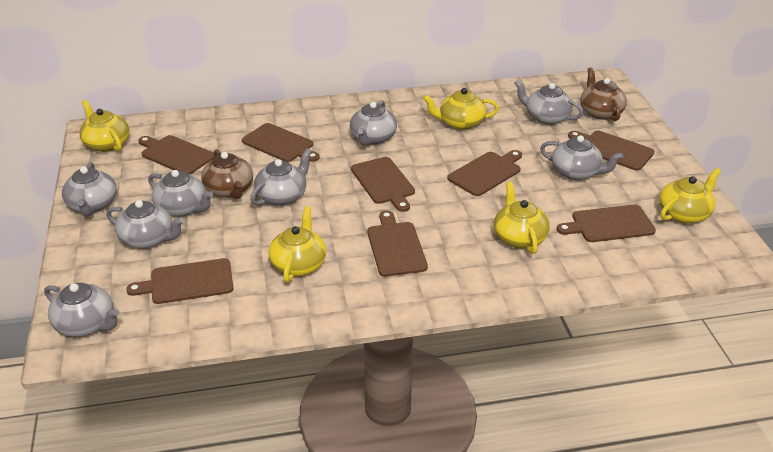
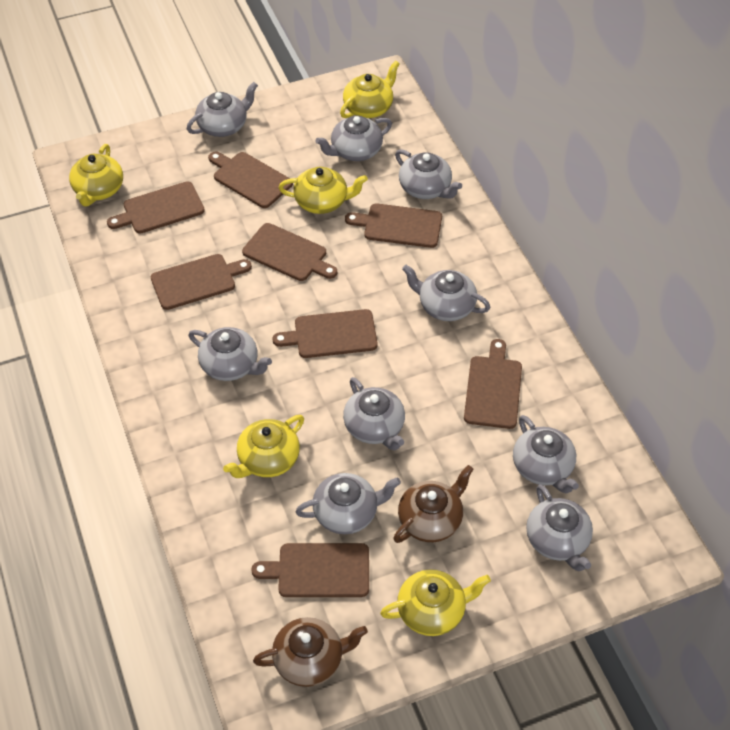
grey teapot: [44,283,119,337] [62,162,117,217] [106,200,184,249] [148,170,213,217] [250,148,312,206] [350,100,397,146] [515,80,583,125] [540,135,624,180] = 8 -> [187,82,258,137] [189,327,272,381] [295,473,401,534] [315,116,392,161] [343,377,405,450] [395,149,462,199] [402,265,491,321] [513,415,579,493] [526,484,593,571] = 9

